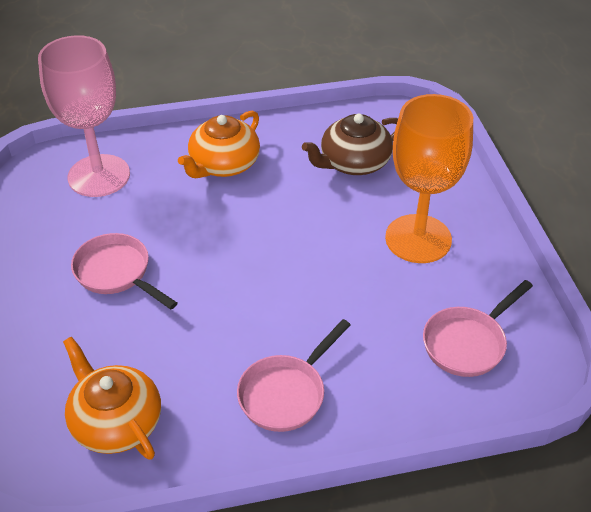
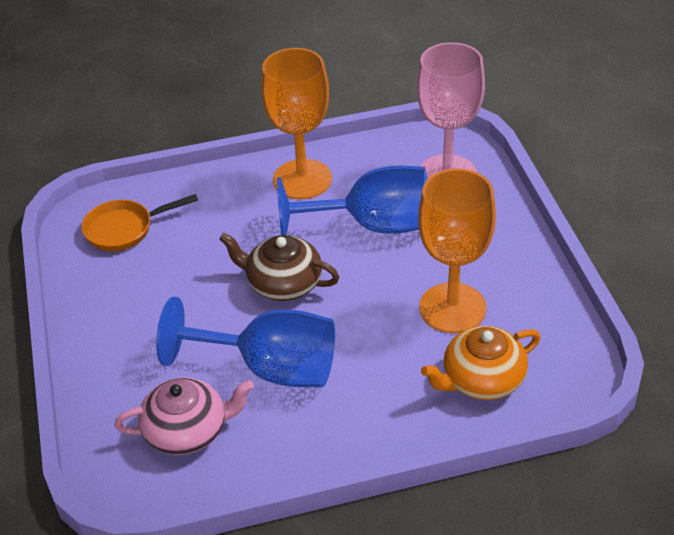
blue goblet: none = 0 -> [156,296,335,387] [277,166,427,235] = 2
orange goblet: [385,94,473,263] = 1 -> [261,48,332,199] [418,169,496,333] = 2
orange pan: none = 0 -> [81,194,198,251] = 1
orange teapot: [63,337,161,460] [178,111,260,178] = 2 -> [421,326,541,400] = 1
pink pan: [71,233,178,309] [237,319,351,432] [423,280,533,377] = 3 -> none = 0
pink teapot: none = 0 -> [115,377,254,455] = 1

